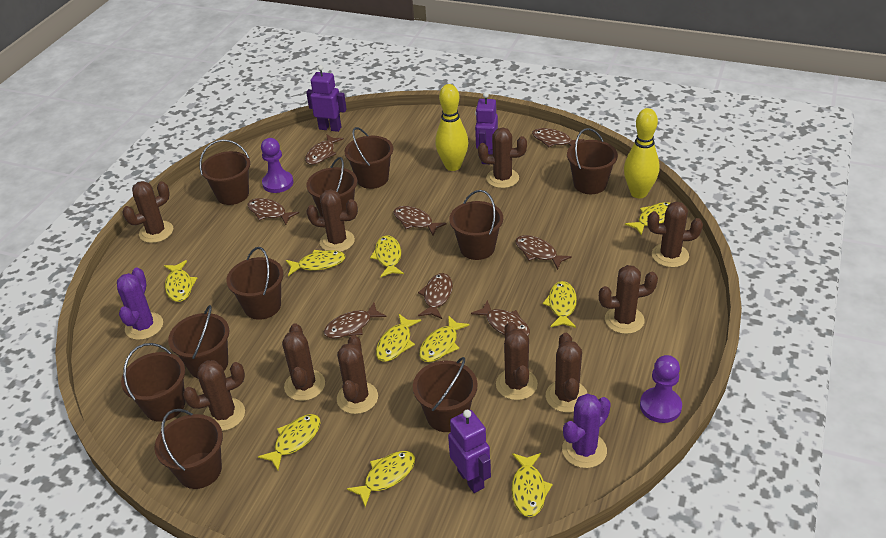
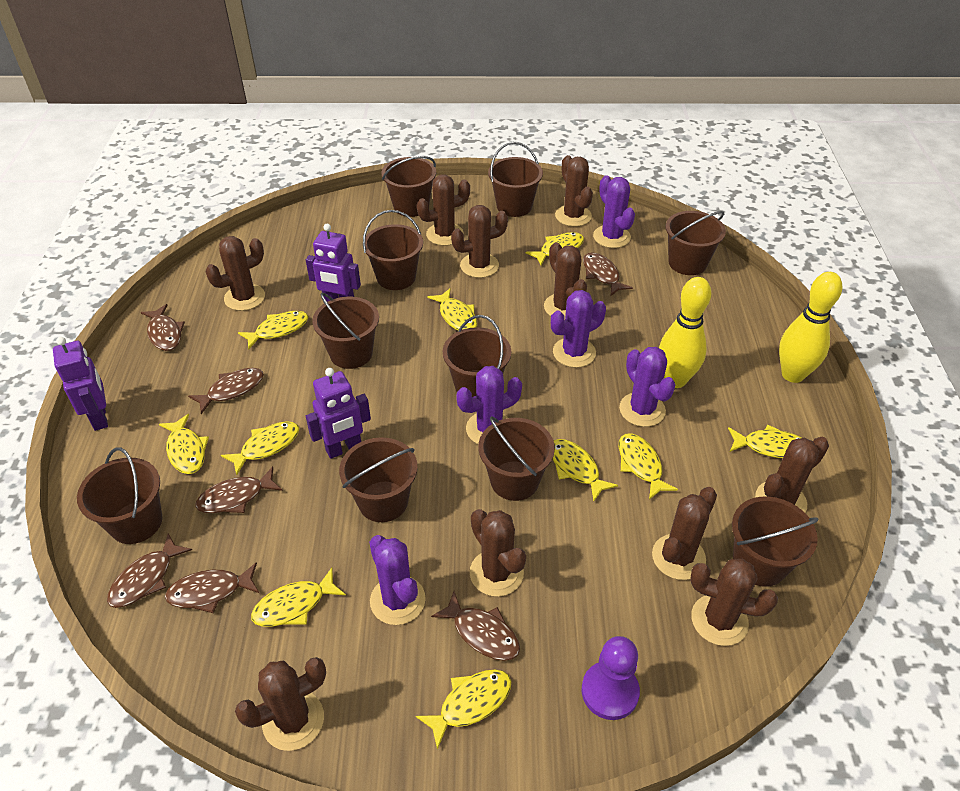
brown fish: [248,198,299,225] [305,135,344,165] [324,303,387,339] [393,206,447,235] [418,273,453,319] [471,300,530,336] [515,235,572,270] [532,128,584,147] = 8 -> [107,534,192,608] [141,304,185,351] [165,562,259,613] [188,368,264,414] [195,467,283,513] [431,591,520,661] [583,252,633,296] = 7
purple cactus: [117,268,163,340] [562,394,611,468] = 2 -> [369,535,426,625] [456,366,522,444] [551,290,606,368] [593,175,635,248] [619,347,675,427] = 5
purple pawn: [261,138,294,193] [640,355,682,423] = 2 -> [582,636,640,720] = 1

